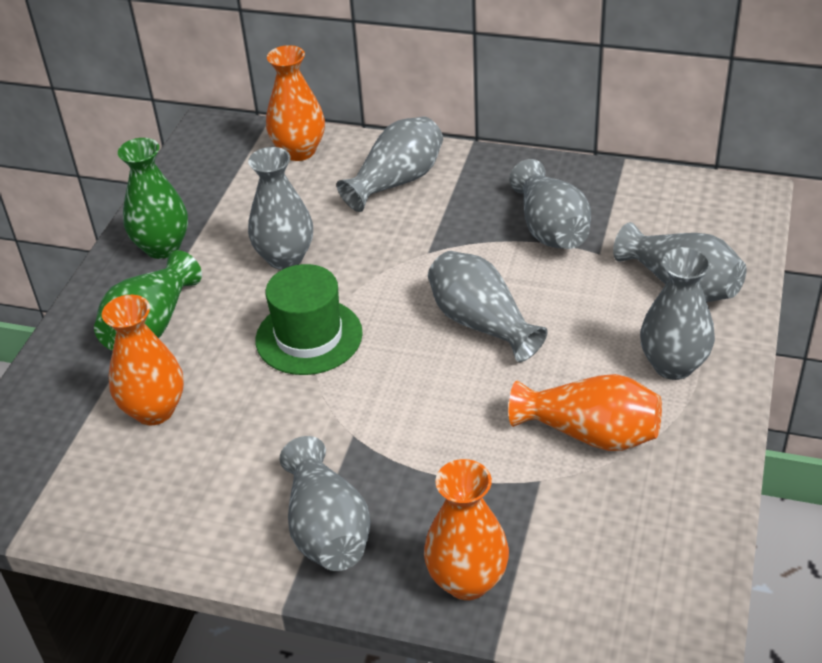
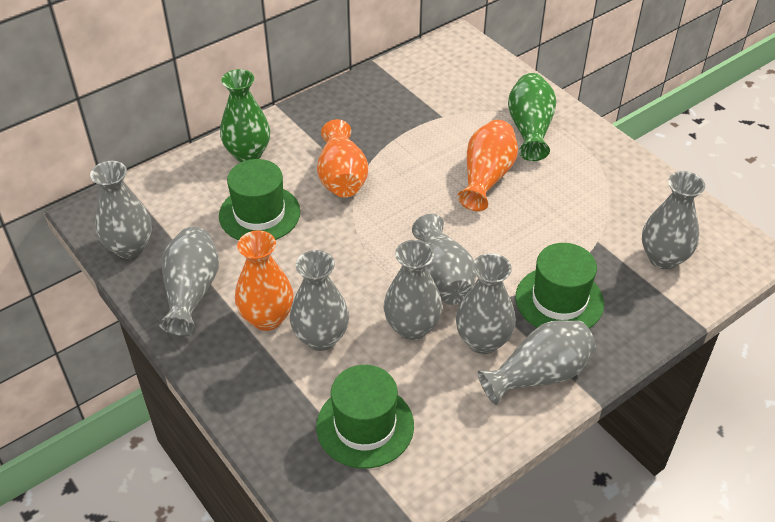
green hat: [255,264,363,375] = 1 -> [219,159,300,240] [316,365,414,469] [515,243,604,328] = 3
grey vase: [248,147,313,270] [279,436,371,571] [337,116,443,212] [428,251,548,362] [509,159,591,249] [613,222,747,302] [640,247,715,380] = 7 -> [90,161,152,259] [159,227,219,336] [290,250,349,351] [384,240,442,340] [412,214,476,305] [456,253,516,354] [478,320,596,405] [642,171,705,270] = 8
orange vase: [102,295,184,425] [266,45,325,161] [424,459,509,600] [509,374,662,451] = 4 -> [235,230,294,331] [317,119,368,197] [457,120,518,211] = 3

